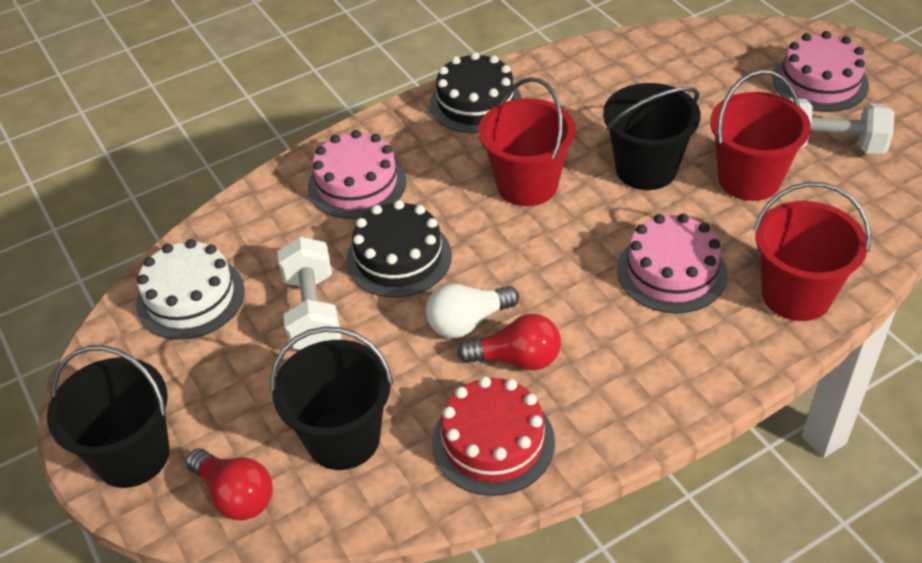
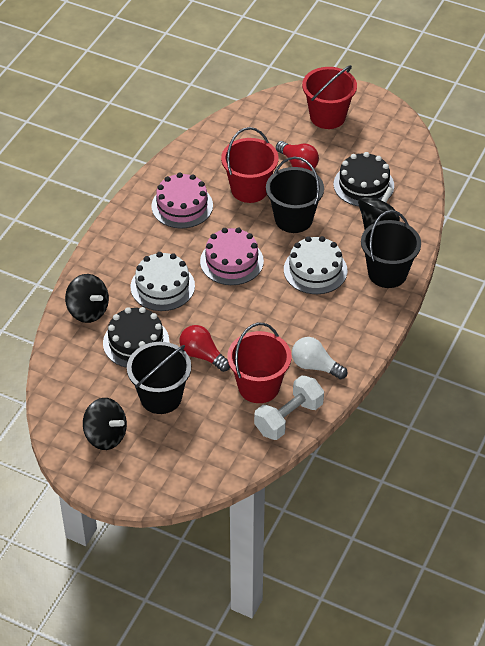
black spinning top: none = 0 -> [65,274,109,323] [83,398,127,450] [358,186,400,229] = 3
pink cake: [308,130,406,219] [617,214,727,313] [772,31,869,112] = 3 -> [152,173,213,229] [200,228,264,285] = 2
red cake: [432,376,555,496] = 1 -> none = 0
white cake: [136,239,245,340] = 1 -> [131,252,195,311] [284,236,347,294] = 2
white dumbbell: [277,236,341,350] [789,98,894,154] = 2 -> [254,375,324,440] = 1

